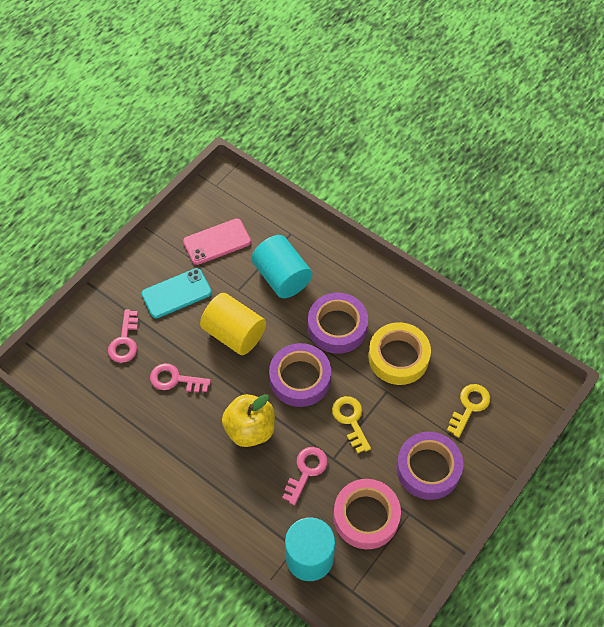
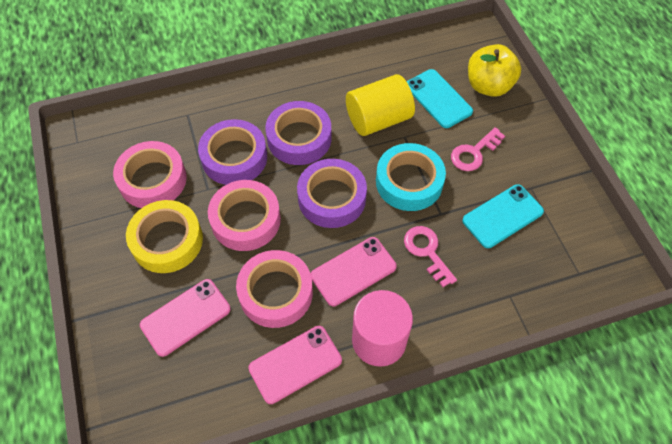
pink cylinder: none = 0 -> [352,290,413,367] = 1
pink key: [108,309,138,363] [150,363,211,393] [282,447,328,505] = 3 -> [404,226,457,287] [451,127,505,171] = 2
pink phone: [183,218,251,265] = 1 -> [140,279,231,357] [248,326,342,404] [311,237,397,306] = 3
pink tape: [333,479,401,549] = 1 -> [113,141,187,208] [208,180,281,251] [236,250,313,328] = 3
turquoise cylinder: [251,235,312,298] [285,517,335,581] = 2 -> none = 0
turquoise phone: [141,268,212,318] = 1 -> [407,69,473,128] [462,184,544,248] = 2
turquoise tape: none = 0 -> [376,143,446,211] = 1
yellow key: [332,396,371,453] [447,384,490,438] = 2 -> none = 0

